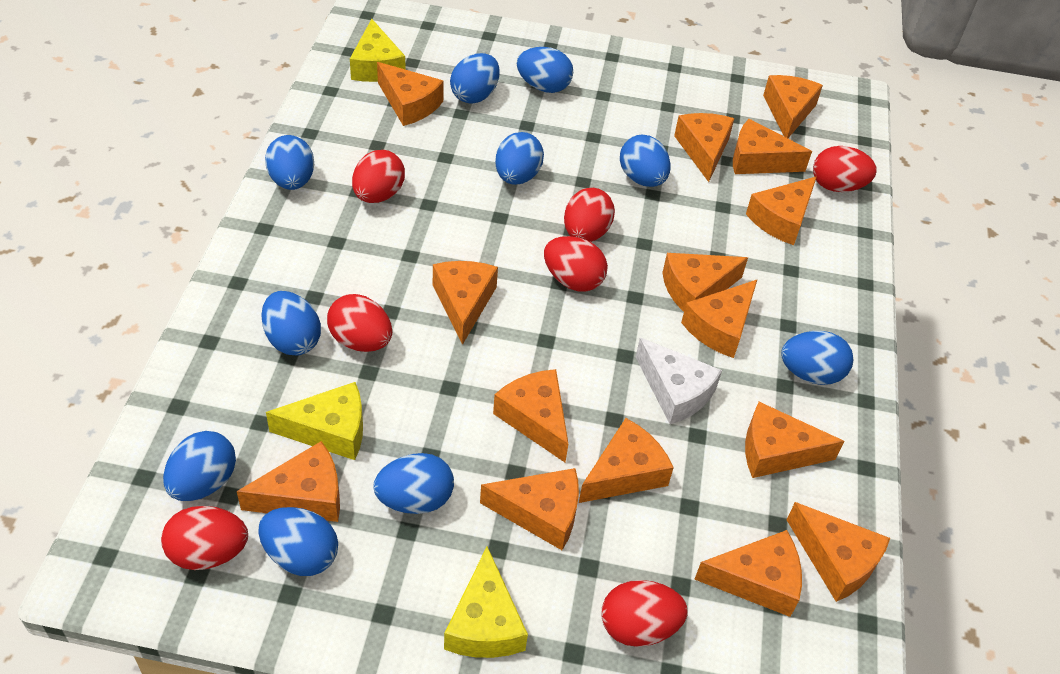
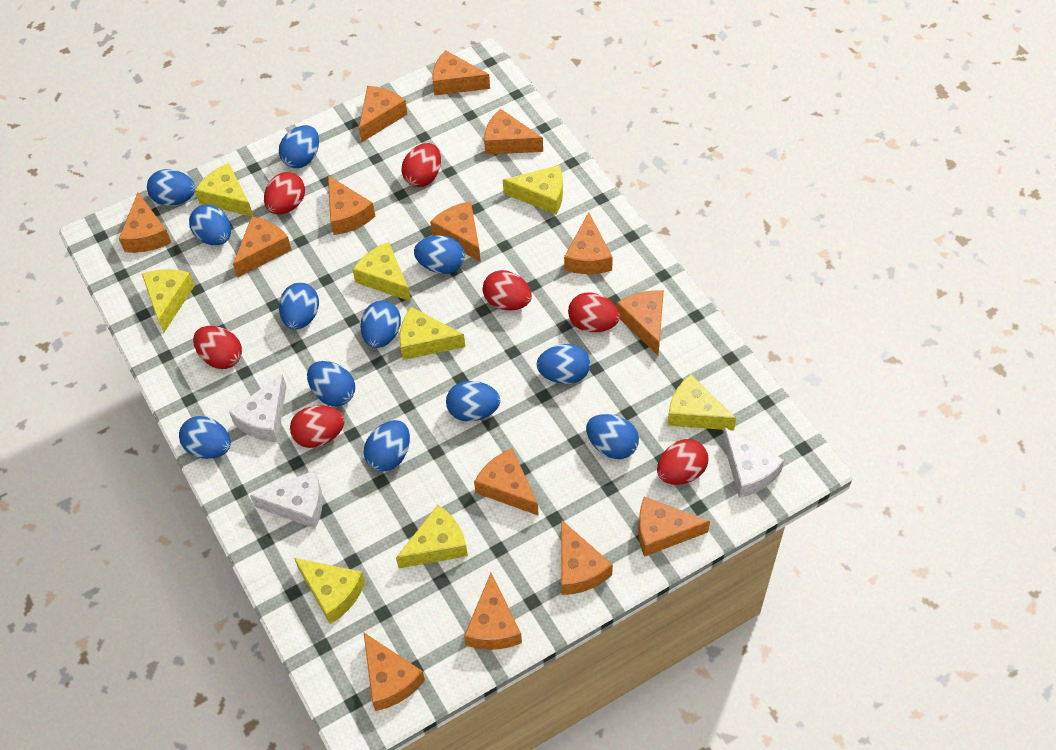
blue egg: [163,431,236,501] [258,507,338,576] [261,291,321,355] [265,135,314,190] [373,453,454,514] [450,53,500,104] [495,132,544,185] [517,47,573,93] [620,135,671,187] [781,331,853,385] = 10 -> [147,169,196,206] [179,416,231,459] [189,204,231,245] [279,125,319,168] [279,283,319,330] [307,361,355,406] [360,301,401,348] [364,420,410,472] [414,235,465,274] [446,381,500,422] [536,344,590,384] [586,414,639,459] = 12
orange cheese: [237,441,340,522] [377,62,444,126] [433,261,498,345] [480,468,579,550] [493,369,568,462] [579,418,674,503] [662,253,748,312] [674,113,735,182] [681,279,758,358] [694,530,802,617] [733,119,812,174] [745,402,844,478] [746,177,816,245] [763,75,823,138] [787,502,890,602] = 15 -> [119,193,171,253] [233,217,292,278] [328,176,375,235] [359,86,407,142] [364,633,425,711] [430,201,481,262] [432,50,490,96] [464,573,522,650] [474,448,539,516] [484,109,543,155] [561,520,613,595] [564,212,613,274] [617,290,664,355] [638,497,710,557] = 14
white cheese: [636,338,722,424] = 1 -> [229,374,286,442] [250,470,323,529] [722,427,784,498] = 3
yellow cheese: [266,382,363,460] [350,19,405,82] [444,546,528,658] = 3 -> [142,269,195,333] [195,163,254,217] [294,558,365,624] [352,242,411,301] [396,505,468,568] [399,307,465,360] [503,165,563,214] [667,375,736,431] = 8

